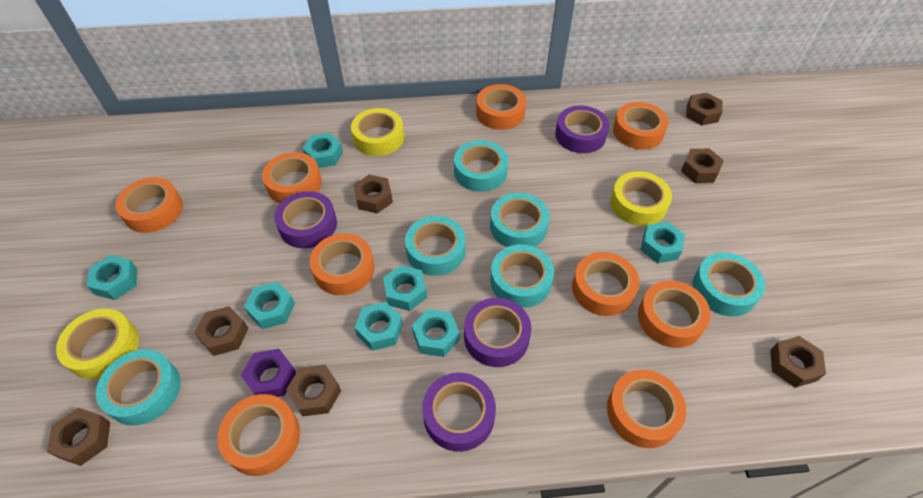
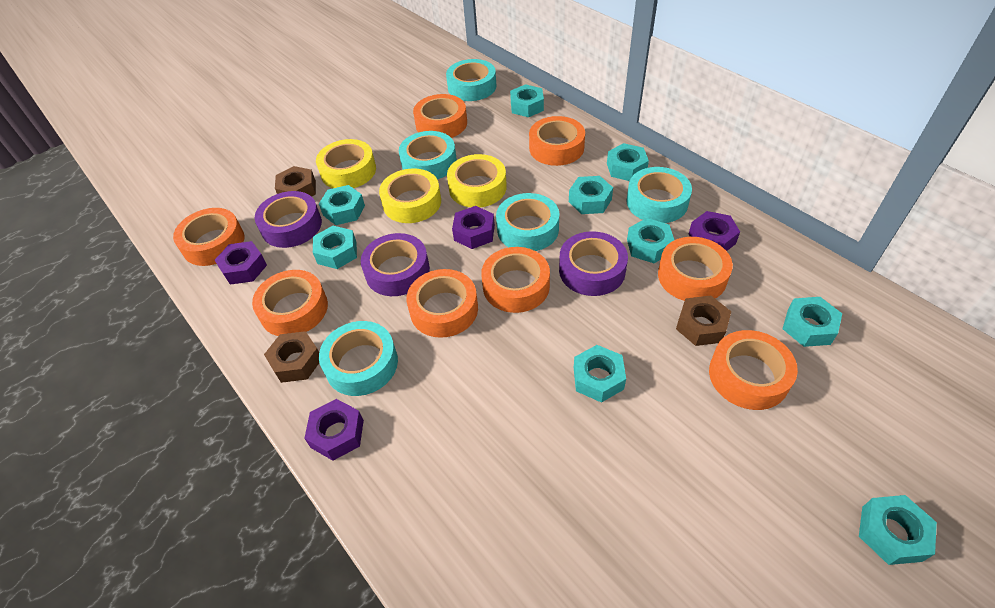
brown nut: [47,408,110,466] [194,306,248,356] [286,365,341,416] [353,175,393,213] [681,149,724,183] [686,93,723,125] [770,336,826,388] = 7 -> [264,331,319,383] [275,166,316,197] [676,295,731,346] = 3
orange tape: [115,177,183,233] [218,394,300,476] [262,152,322,203] [310,233,375,295] [476,84,526,130] [572,252,639,316] [607,370,686,448] [613,102,669,149] [638,280,711,348] = 9 -> [173,208,244,266] [252,270,328,336] [406,269,478,338] [413,94,467,138] [481,247,550,313] [529,116,585,166] [658,237,733,301] [709,330,798,410] = 8
purple nut: [241,349,296,397] = 1 -> [215,241,267,285] [304,399,364,461] [452,206,495,249] [689,211,740,251] = 4
purple tape: [274,191,337,248] [422,373,496,452] [464,298,531,367] [555,106,609,153] = 4 -> [255,191,322,248] [361,233,430,296] [559,231,628,296] = 3
turquoise nut: [87,255,137,300] [244,282,295,329] [303,133,343,168] [354,302,403,351] [383,265,427,311] [412,309,459,357] [640,222,685,263] = 7 -> [313,226,357,269] [319,185,365,225] [510,84,544,117] [569,176,613,214] [574,345,626,403] [607,143,649,181] [627,218,674,263] [783,297,842,347] [859,495,937,565] = 9
turquoise tape: [96,349,181,425] [405,216,466,276] [454,140,508,192] [490,193,550,247] [490,244,554,308] [693,252,765,316] = 6 -> [319,321,398,396] [399,131,457,179] [446,59,496,101] [496,193,559,251] [626,167,692,223] = 5

